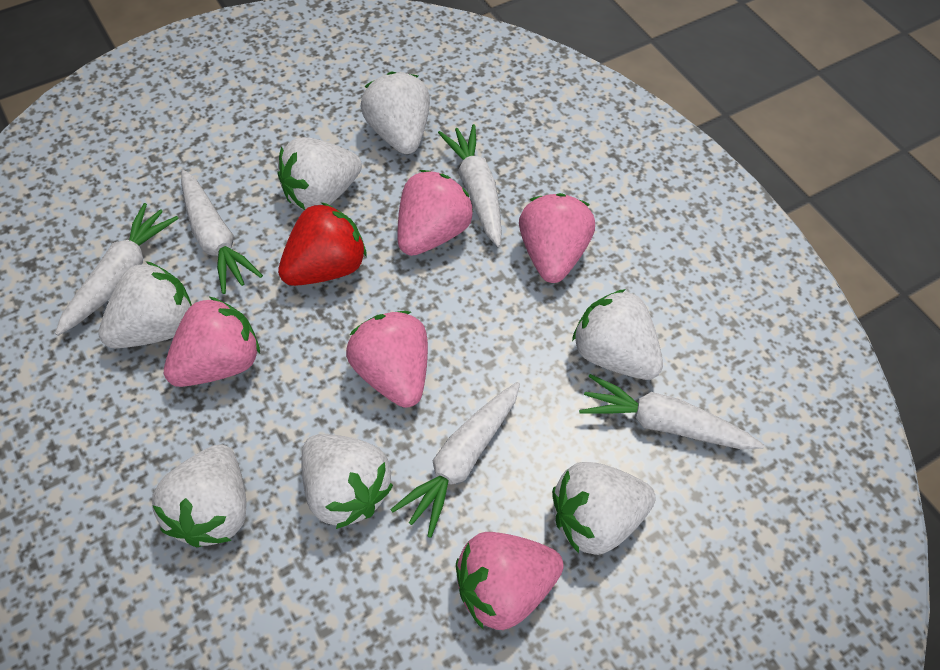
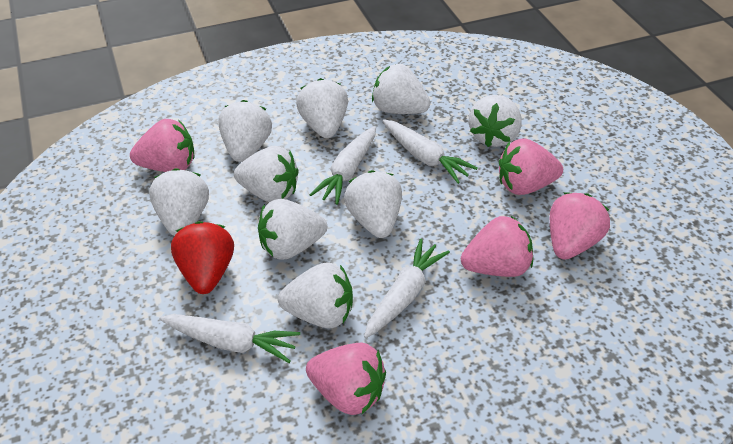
white carrot: [55,203,179,336] [181,170,263,294] [390,382,520,538] [438,124,502,247] [579,374,764,450] = 5 -> [159,314,300,363] [309,126,376,205] [364,239,450,338] [382,119,478,184] = 4
white strawberry: [99,261,192,348] [152,444,247,547] [278,137,362,210] [301,434,393,529] [360,71,430,154] [552,462,656,555] [572,289,663,380] = 7 -> [149,168,209,236] [218,100,272,162] [234,146,299,202] [258,199,327,260] [278,262,353,329] [296,78,348,138] [344,170,402,238] [372,64,431,114] [469,95,522,147] = 9

